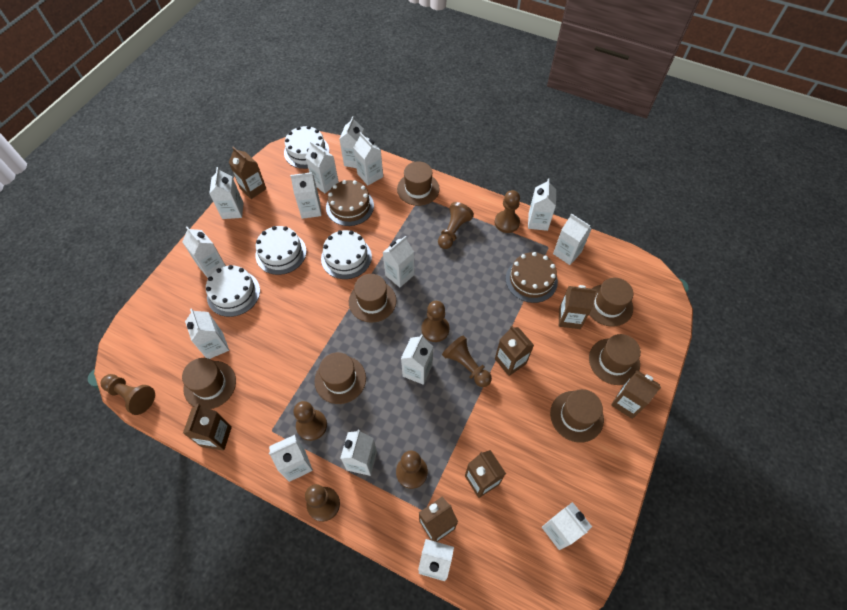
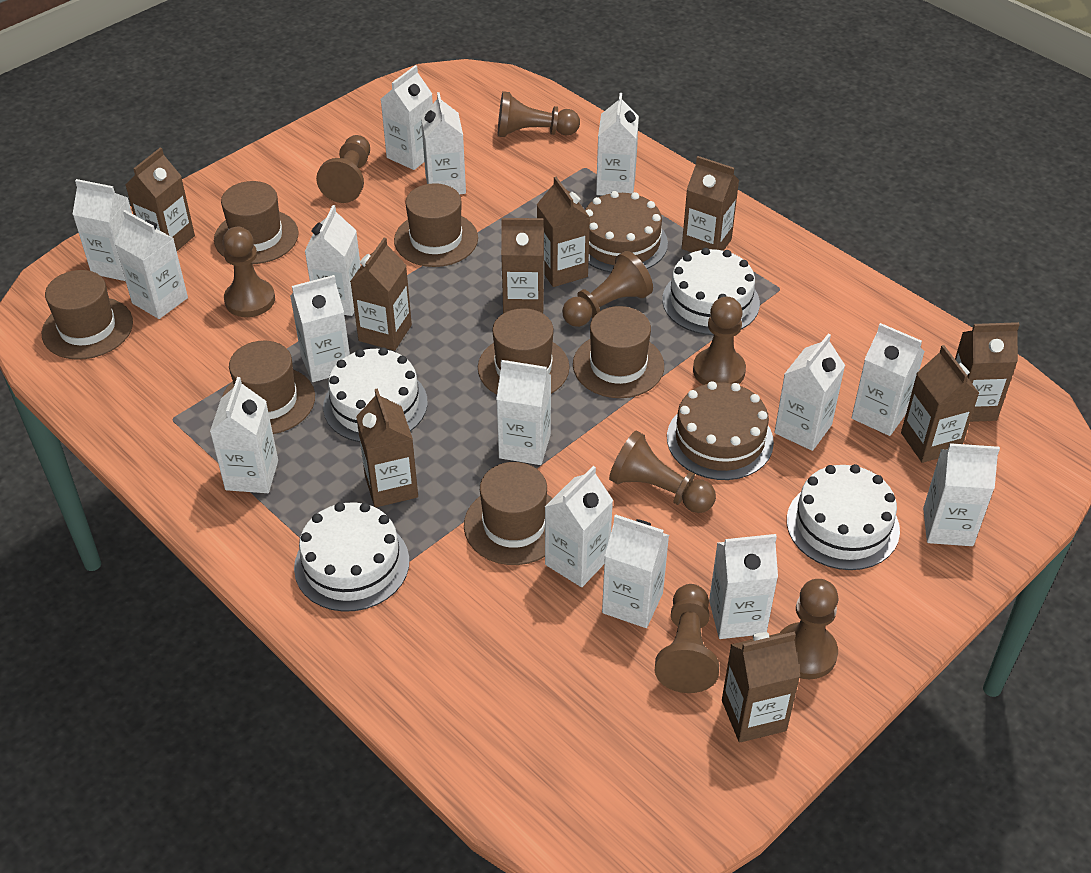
brown carton: [183,404,232,450] [229,146,267,199] [419,497,458,542] [465,450,506,498] [495,326,534,376] [559,285,597,329] [611,370,661,419] = 7 -> [126,148,195,251] [350,238,412,351] [356,388,418,508] [501,218,544,314] [537,177,590,287] [682,156,739,253] [722,632,800,742] [901,345,979,463] [955,322,1020,422] = 9

